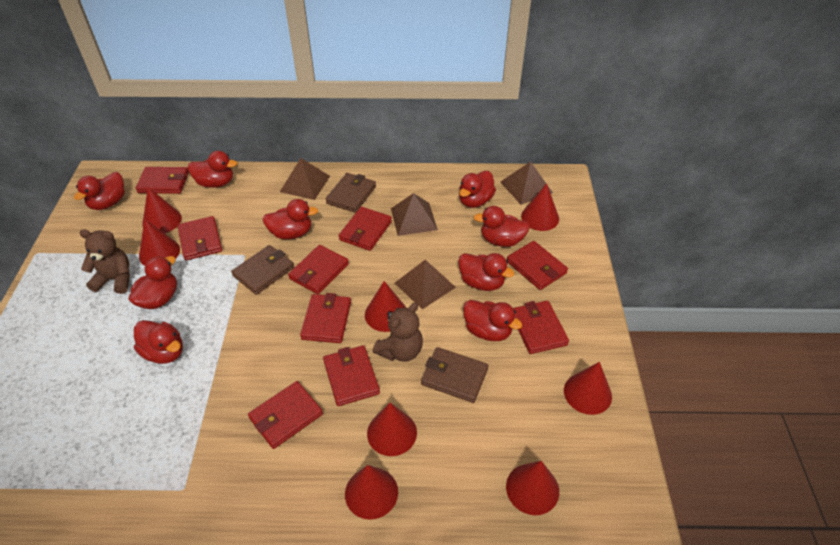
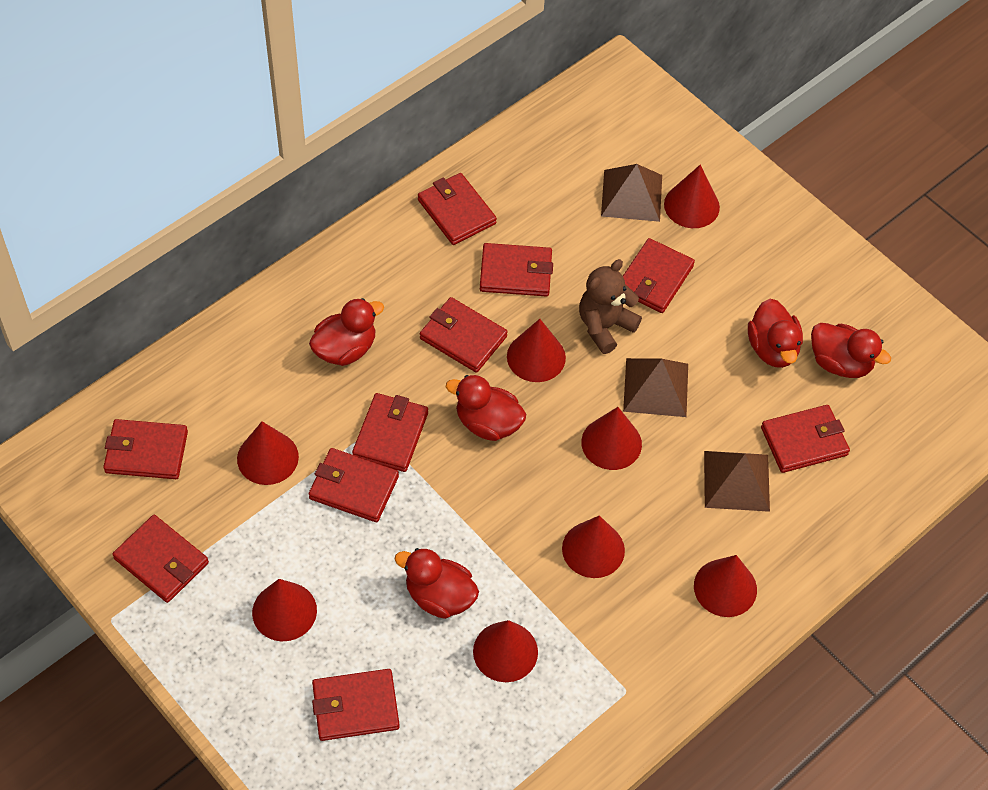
brown pyramid: [280,158,330,200] [391,193,438,236] [395,260,456,309] [501,161,553,205] = 4 -> [601,164,662,222] [623,358,688,417] [704,451,770,512] = 3
brown teddy bear: [79,229,130,294] [373,303,423,362] = 2 -> [579,259,642,354] = 1
brown wallet: [231,245,294,295] [325,173,376,213] [421,347,488,403] = 3 -> none = 0
red duck: [74,172,124,210] [128,256,177,309] [134,320,183,364] [188,151,237,188] [262,199,318,239] [458,253,514,291] [459,171,496,208] [463,300,522,341] [474,206,530,247] = 9 -> [309,298,384,366] [394,548,479,619] [446,375,526,441] [748,299,803,368] [811,323,891,378] = 5
red wallet: [136,167,189,194] [178,216,222,261] [248,381,323,449] [288,245,349,294] [300,293,351,343] [323,345,380,406] [339,207,392,251] [507,241,568,290] [513,301,569,354] = 9 -> [103,419,188,479] [112,515,209,603] [309,448,399,522] [312,669,400,741] [352,393,428,472] [418,173,497,245] [420,297,508,373] [480,243,553,297] [623,238,695,313] [761,405,850,473] = 10

